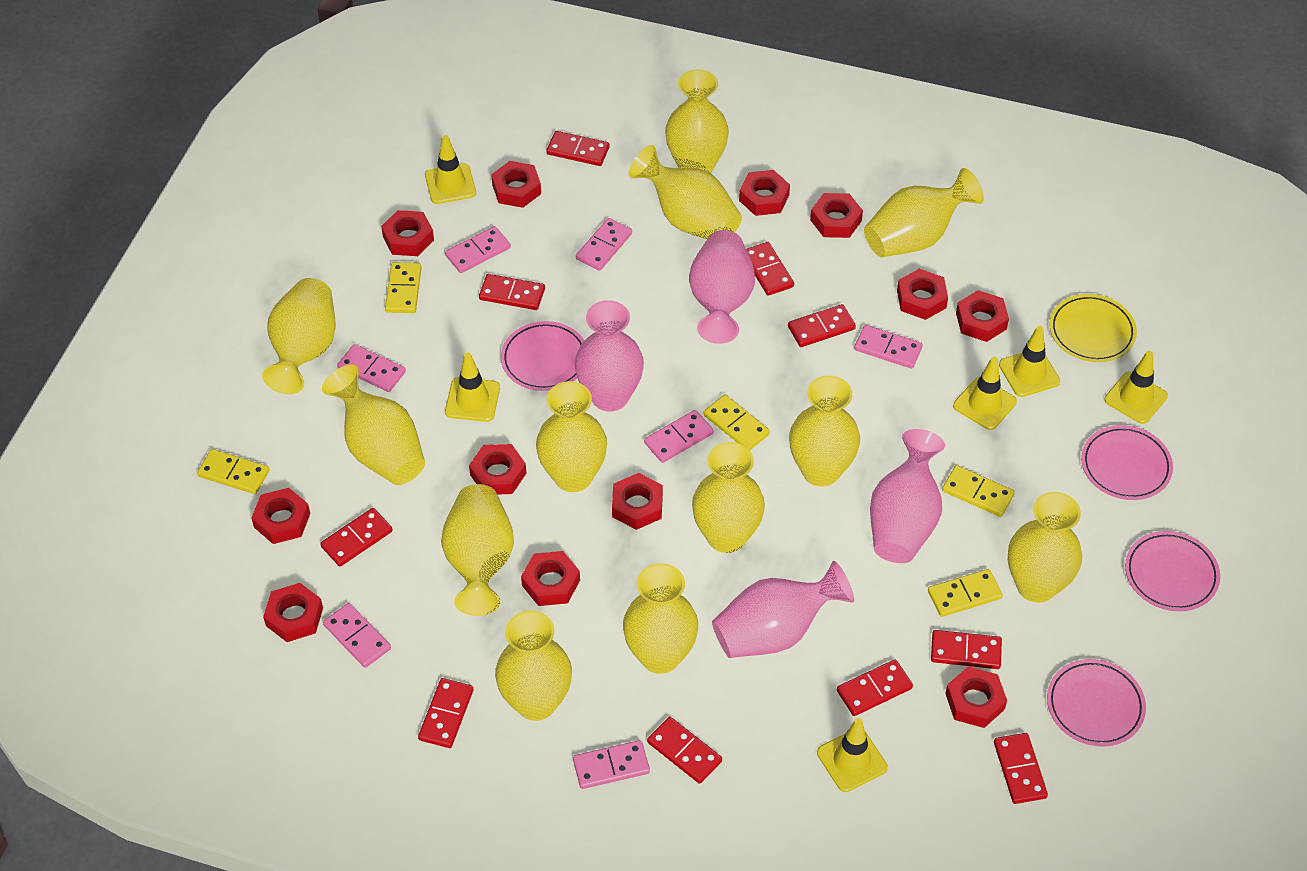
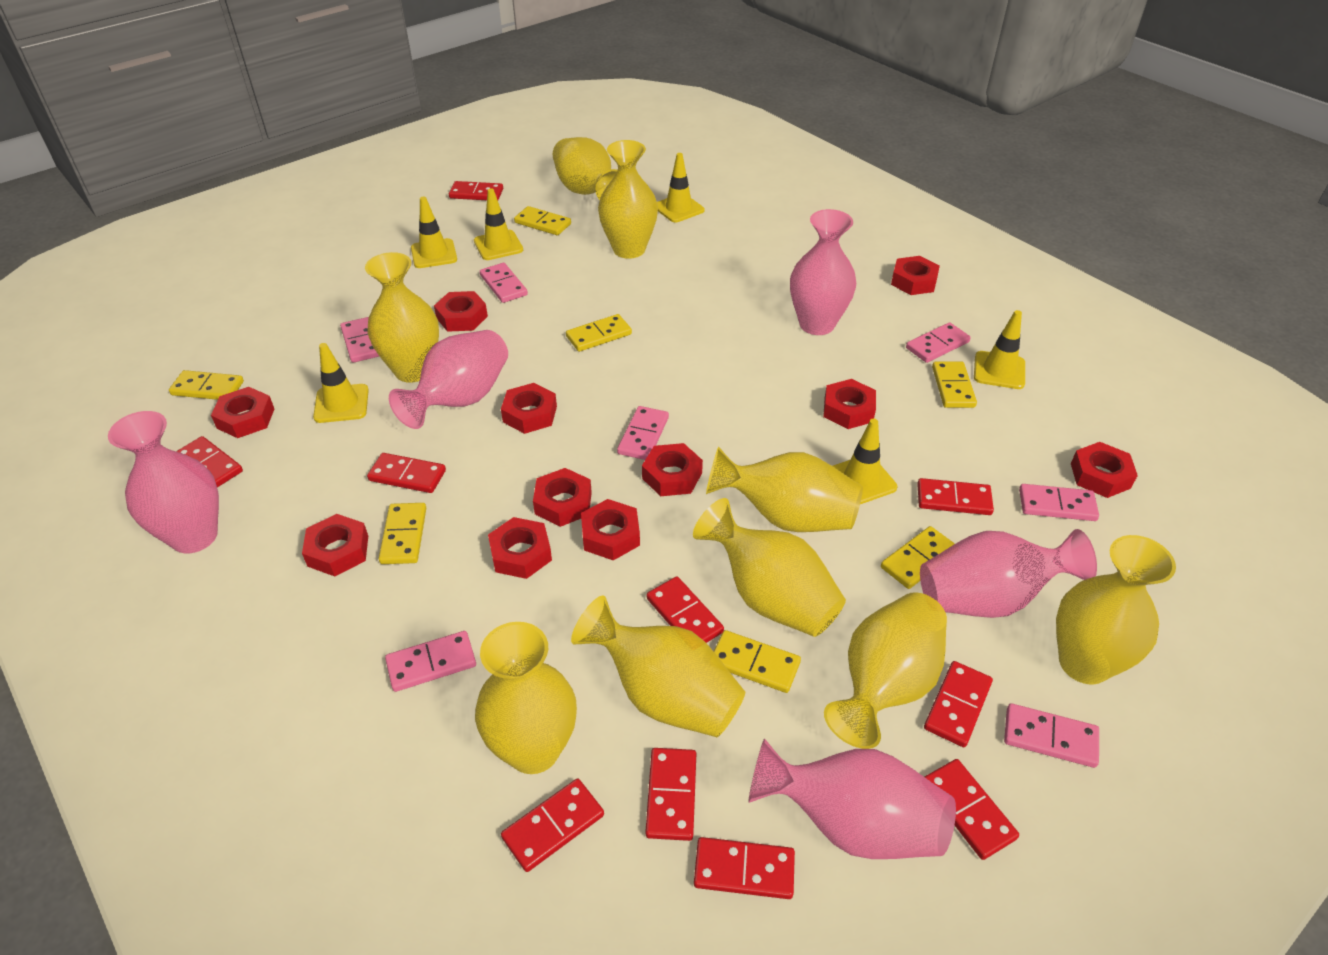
pink plate: [501,321,584,391] [1047,659,1146,747] [1081,425,1173,500] [1125,531,1220,611] = 4 -> none = 0
pink vase: [575,300,644,412] [689,230,755,344] [712,561,854,658] [870,429,945,563] = 4 -> [108,411,219,553] [389,330,508,429] [748,738,956,859] [790,209,856,335] [920,529,1097,618] = 5
red nut: [251,488,310,544] [263,583,323,642] [381,210,434,256] [469,444,527,495] [491,161,541,208] [521,551,580,606] [612,473,663,530] [739,170,790,216] [810,193,863,238] [897,269,948,320] [945,667,1007,728] [956,290,1009,342] = 12 -> [211,387,274,438] [302,514,368,576] [434,291,488,332] [488,517,552,579] [501,383,557,434] [533,468,592,527] [581,499,640,561] [642,443,703,496] [823,379,876,429] [891,256,940,295] [1071,442,1138,498] = 11
yellow domino: [197,449,269,494] [385,262,422,313] [704,395,770,450] [928,569,1003,617] [942,465,1015,517] = 5 -> [169,370,244,400] [379,503,426,564] [514,206,571,235] [566,314,632,352] [714,630,801,693] [881,526,955,589] [932,361,977,408] = 7
yellow plate: [1050,294,1137,362] = 1 -> none = 0
yellow vase: [262,278,336,394] [322,365,425,485] [441,484,514,616] [495,611,572,721] [536,381,607,492] [623,563,698,674] [629,145,742,239] [665,69,729,173] [692,442,765,553] [789,375,860,487] [864,168,984,257] [1008,492,1082,603] = 12 -> [365,252,439,383] [475,622,577,774] [553,137,617,200] [571,596,745,737] [598,140,658,259] [693,498,846,637] [706,447,863,532] [824,592,947,749] [1056,535,1176,684] = 9

